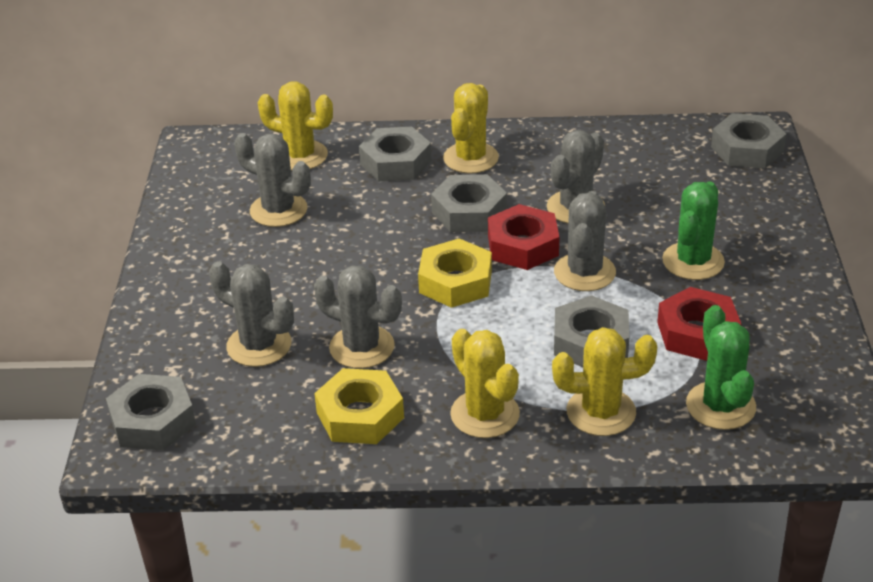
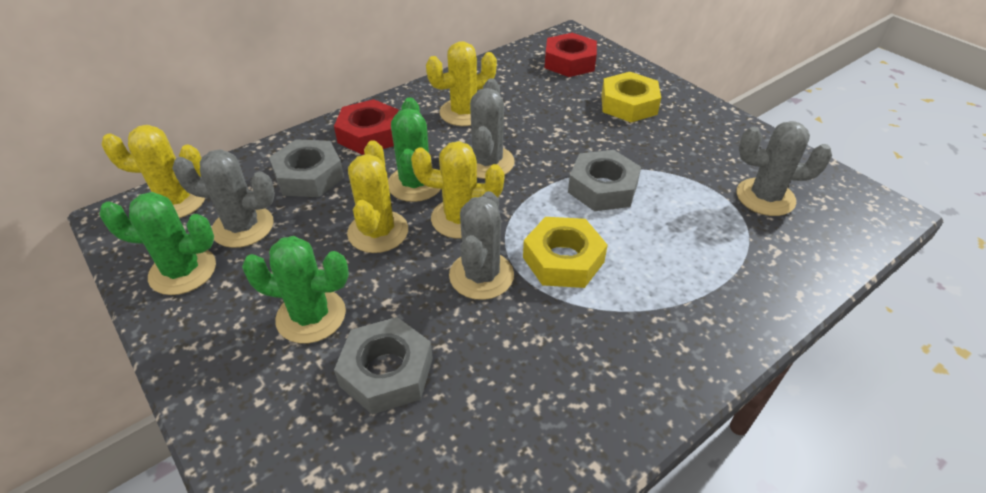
green cactus: [662,181,725,280] [686,305,756,430] = 2 -> [99,192,216,295] [242,236,349,343] [388,97,441,202] = 3
grey cactus: [209,261,294,367] [234,133,311,227] [314,266,402,369] [547,130,605,224] [554,191,616,291] = 5 -> [172,149,275,248] [449,191,514,300] [470,78,515,179] [737,121,832,216] = 4
grey nut: [106,374,196,451] [359,127,432,181] [431,174,507,232] [554,295,629,367] [711,113,786,169] = 5 -> [269,139,344,197] [334,317,433,415] [568,150,641,211] = 3

